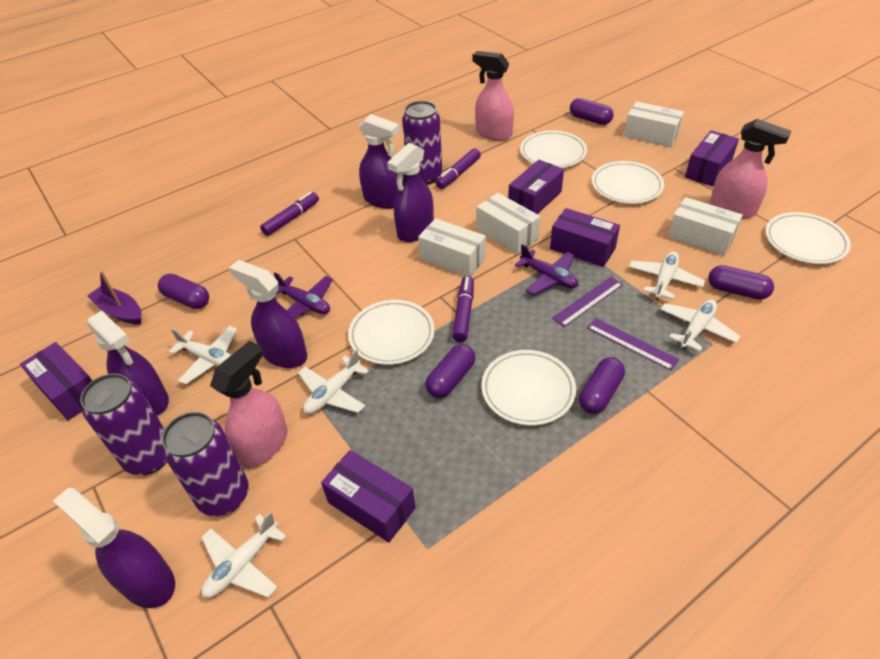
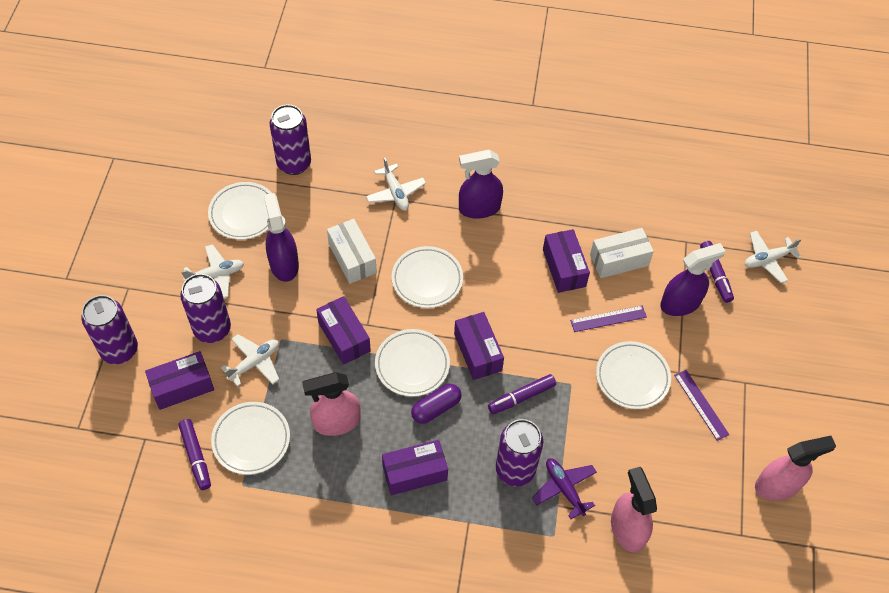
purple boat: [87,271,141,324] = 1 -> none = 0
purple can: [80,373,167,475] [162,412,249,516] [402,101,442,185] = 3 -> [81,295,138,364] [180,274,231,343] [270,104,311,175] [496,419,543,486] = 4
purple capsule: [158,274,209,309] [425,344,475,398] [570,98,613,125] [579,357,625,414] [708,265,774,300] = 5 -> [411,384,462,424] = 1
purple plane: [274,272,333,318] [515,244,578,295] = 2 -> [532,458,597,519] = 1
purple spray bottle: [53,488,175,608] [87,310,169,415] [229,260,307,368] [359,114,400,209] [387,143,434,242] = 5 -> [264,193,299,282] [459,150,503,219] [660,243,725,316] = 3
white box: [418,218,486,277] [476,193,540,254] [624,101,684,147] [668,197,743,256] = 4 -> [327,219,377,284] [590,228,654,278] = 2
white plane: [169,326,237,385] [201,512,287,598] [298,349,369,414] [629,252,705,300] [660,300,740,351] = 5 -> [181,244,244,298] [221,334,279,386] [366,158,426,210] [745,231,802,283] = 4

